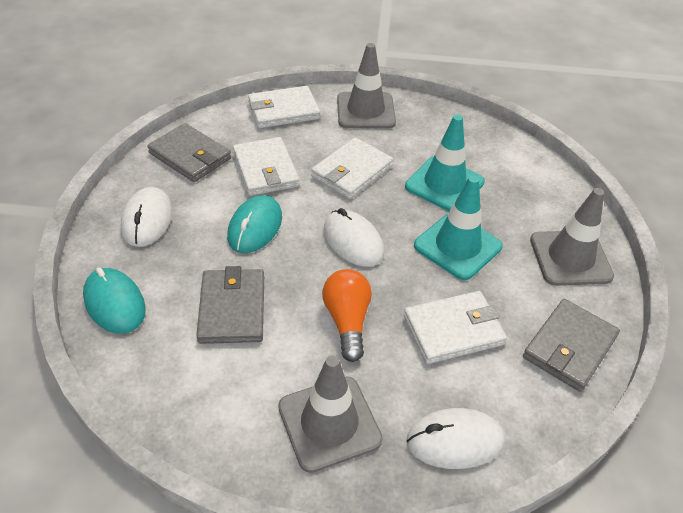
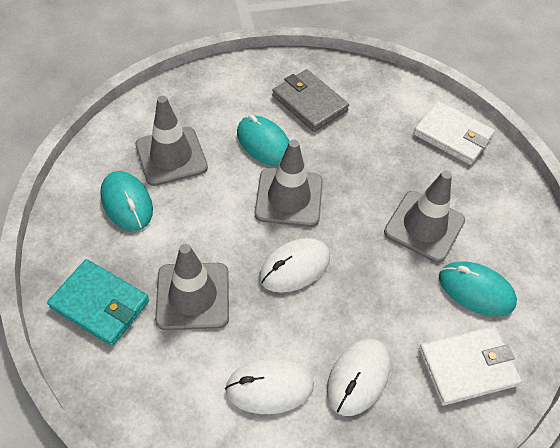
grey traffic cone: [278,355,383,473] [337,43,396,129] [530,188,614,286] = 3 -> [135,96,208,186] [155,244,229,330] [255,140,323,227] [384,170,465,263] = 4
grey wallet: [147,123,231,182] [196,266,264,344] [523,299,620,392] = 3 -> [272,69,349,132] = 1
orange light bulb: [322,269,372,362] = 1 -> none = 0
turquoise mouse: [83,267,145,334] [227,195,282,253] = 2 -> [100,171,153,231] [237,115,290,166] [439,261,517,316] = 3
turquoise traffic cone: [405,114,485,211] [414,176,503,280] = 2 -> none = 0
turquoise wallet: none = 0 -> [47,259,149,346] = 1
white wallet: [233,137,299,196] [248,86,320,128] [311,138,393,199] [404,291,507,364] = 4 -> [413,101,495,165] [419,326,522,406] = 2

